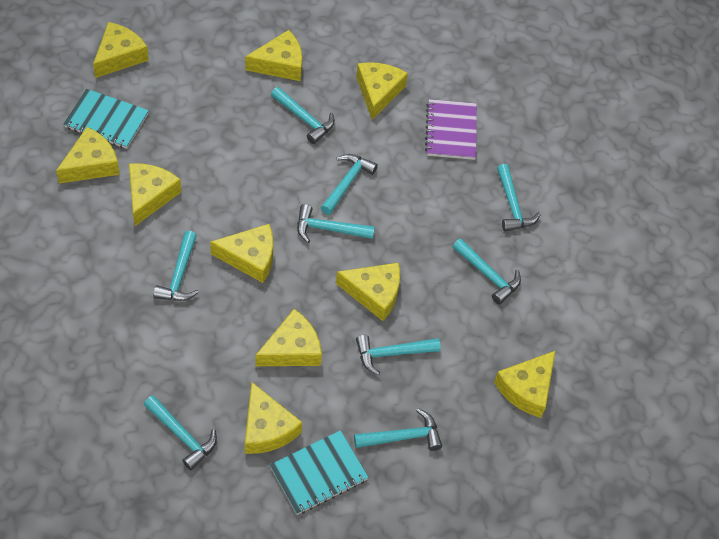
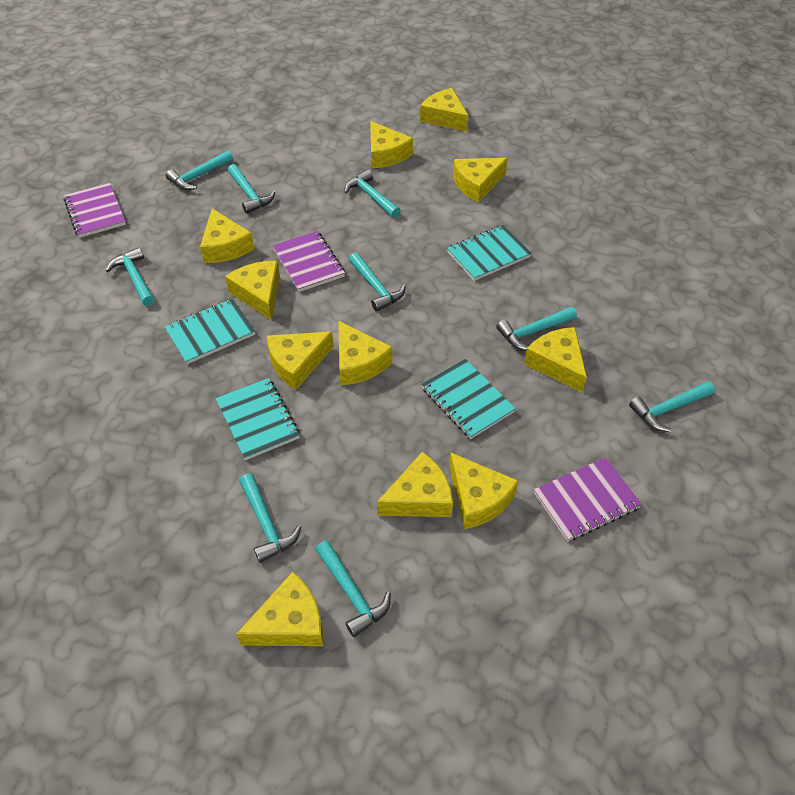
purple notebook: [425,99,477,160] = 1 -> [64,183,126,238] [272,231,345,292] [534,457,642,541] = 3
turquoise notebook: [63,89,149,149] [270,430,369,515] = 2 -> [165,298,255,364] [216,378,300,460] [421,359,516,439] [447,225,532,281] = 4
yellow cheese: [56,127,120,184] [93,22,149,78] [129,163,181,226] [210,224,273,283] [245,30,302,81] [245,382,302,454] [256,309,322,366] [336,263,400,321] [356,62,408,120] [494,351,555,418] = 10 -> [200,209,254,263] [225,261,280,320] [237,572,323,646] [267,332,334,390] [338,320,392,385] [370,121,413,168] [377,452,453,517] [420,88,469,132] [449,453,518,529] [453,158,508,203] [524,327,587,393] = 11

